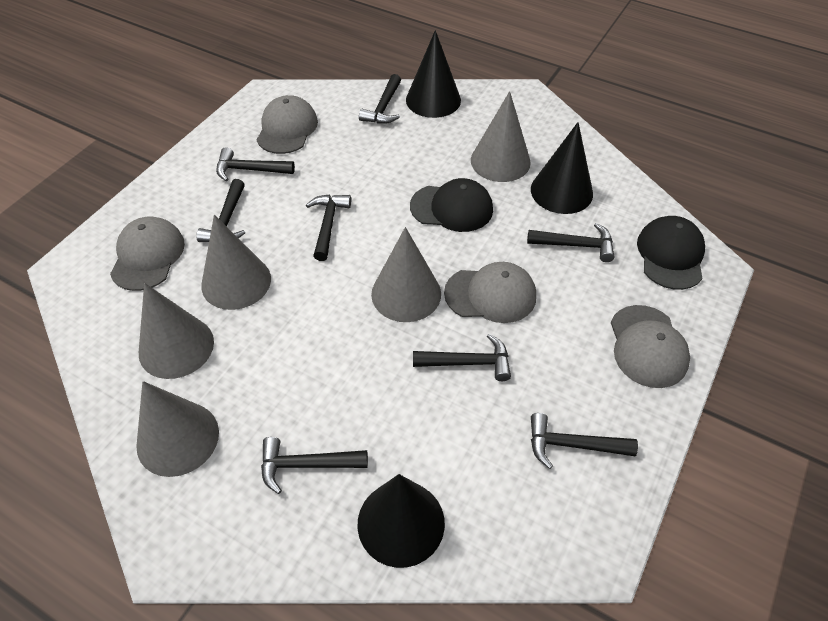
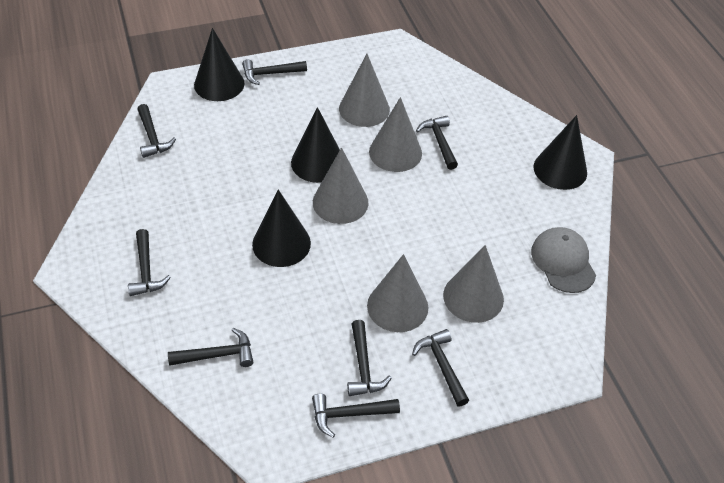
black cap: [410,178,493,232] [637,216,705,290] = 2 -> none = 0
black cone: [357,474,445,568] [406,30,461,118] [531,122,593,214] = 3 -> [194,28,245,101] [252,190,311,267] [291,107,340,183] [534,115,587,190] = 4
grey cap: [110,217,185,291] [256,95,318,154] [444,262,536,323] [610,305,690,388] = 4 -> [531,227,596,293] = 1

